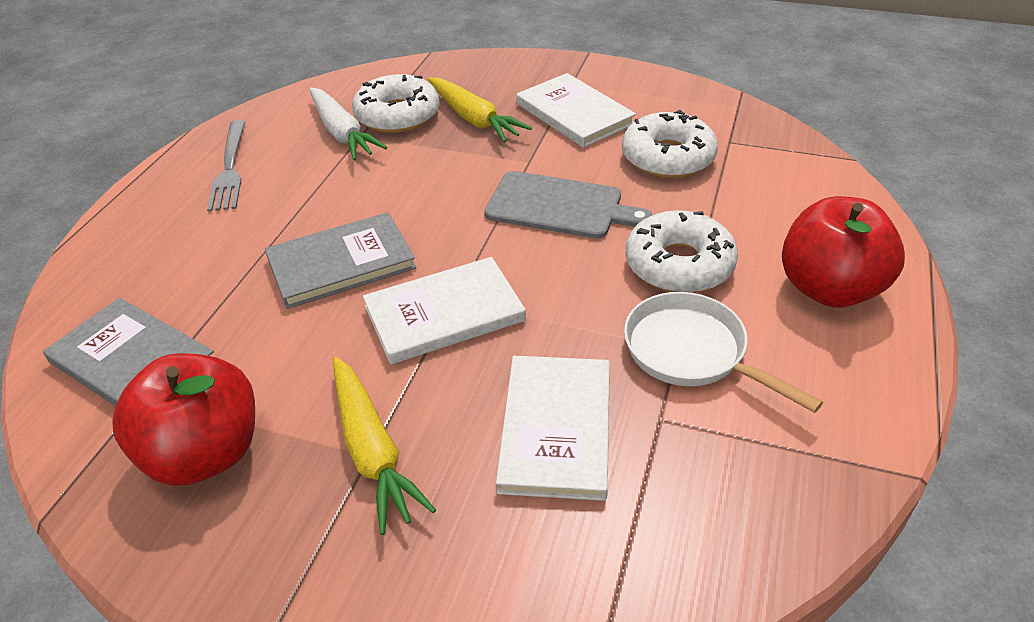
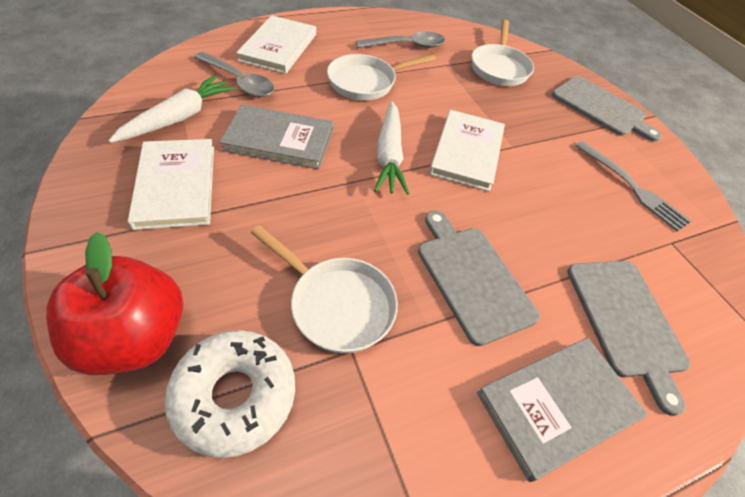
grey cutting board: [484,171,652,239] = 1 -> [418,210,540,346] [552,76,662,142] [567,261,690,416] = 3
grey spoon: none = 0 -> [194,52,274,97] [356,32,445,48] = 2
red apple: [112,353,255,486] [782,196,905,308] = 2 -> [46,232,183,375] = 1
white carrot: [310,88,387,160] = 1 -> [108,75,235,143] [374,101,409,195] = 2
white donut: [352,74,440,133] [622,110,718,178] [626,210,738,293] = 3 -> [165,330,295,458] = 1
white pan: [624,292,823,413] = 1 -> [251,225,398,353] [327,54,436,100] [471,20,534,86] = 3
yellow carrot: [333,357,436,535] [428,77,532,143] = 2 -> none = 0

